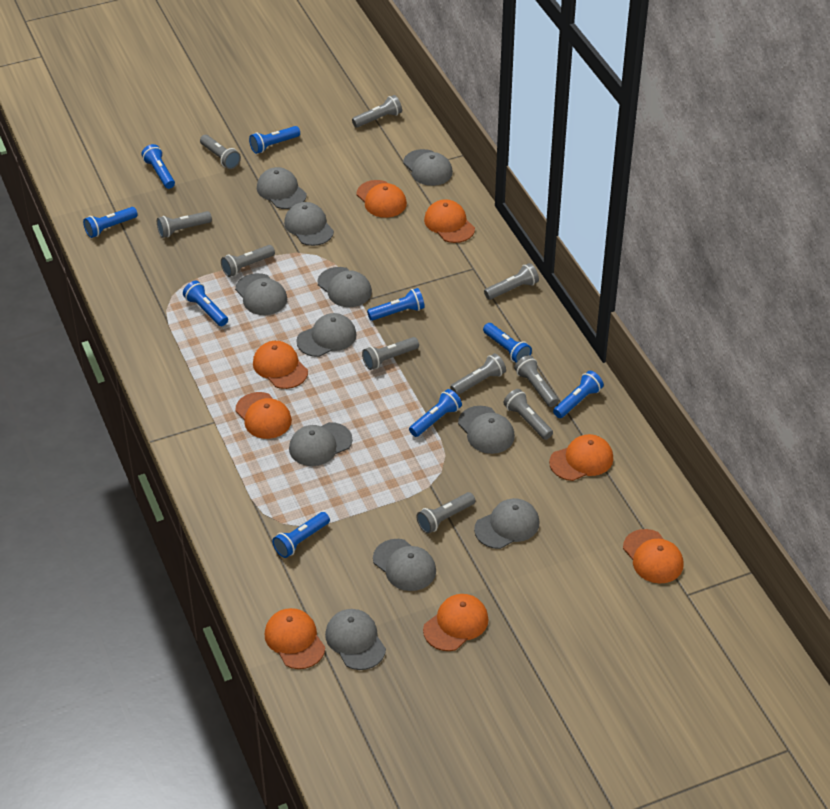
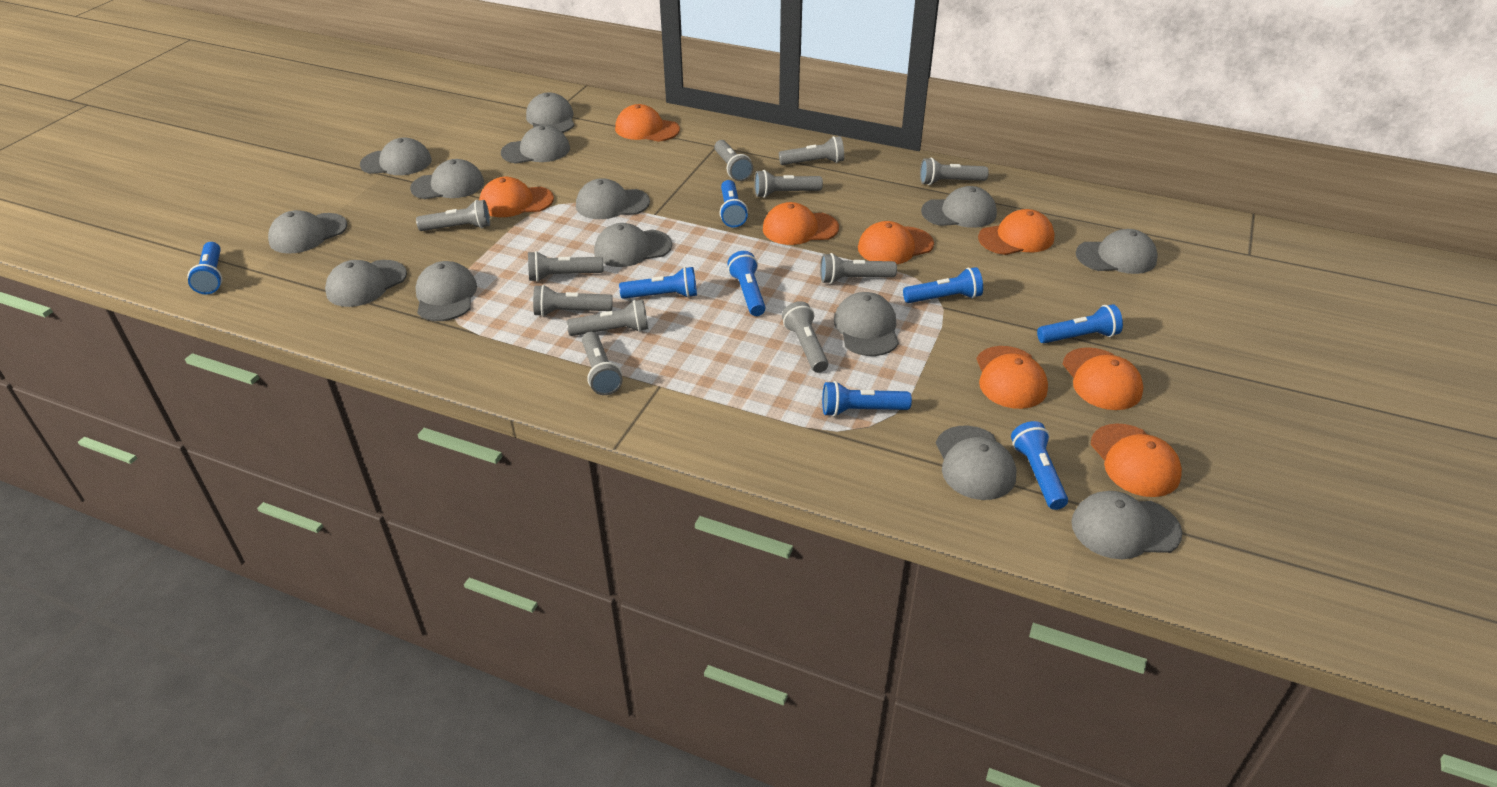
blue flashlight: [83,207,138,238] [141,144,175,189] [183,280,228,326] [249,126,300,154] [272,512,330,558] [367,288,425,321] [409,389,462,437] [483,323,532,363] [553,371,604,418] = 9 -> [188,242,222,294] [619,267,697,299] [719,180,748,227] [727,251,765,316] [822,381,912,417] [903,267,983,303] [1011,421,1068,510] [1037,304,1123,343] = 8
grey cap: [235,273,287,315] [257,167,307,209] [284,202,334,246] [289,422,352,466] [296,313,357,357] [318,267,372,307] [325,609,386,670] [373,539,436,591] [403,149,453,186] [458,406,515,454] [474,498,539,549] = 11 -> [268,210,347,253] [325,260,407,307] [360,137,432,175] [410,159,484,199] [415,261,477,321] [501,125,570,164] [526,92,574,133] [576,178,650,219] [594,223,672,267] [834,292,899,356] [921,186,997,228] [936,426,1016,500] [1071,491,1182,559] [1076,229,1158,274] = 14
grey flashlight: [157,211,212,238] [200,135,241,169] [221,245,275,277] [352,95,402,128] [362,337,419,370] [417,492,475,534] [450,353,506,395] [484,263,539,300] [503,389,553,440] [514,355,559,407] = 10 -> [416,200,490,231] [528,251,603,282] [533,285,613,317] [566,300,648,336] [582,332,623,395] [714,140,753,181] [754,170,823,198] [779,136,844,165] [782,301,829,373] [820,253,897,284] [920,158,989,185] = 11

